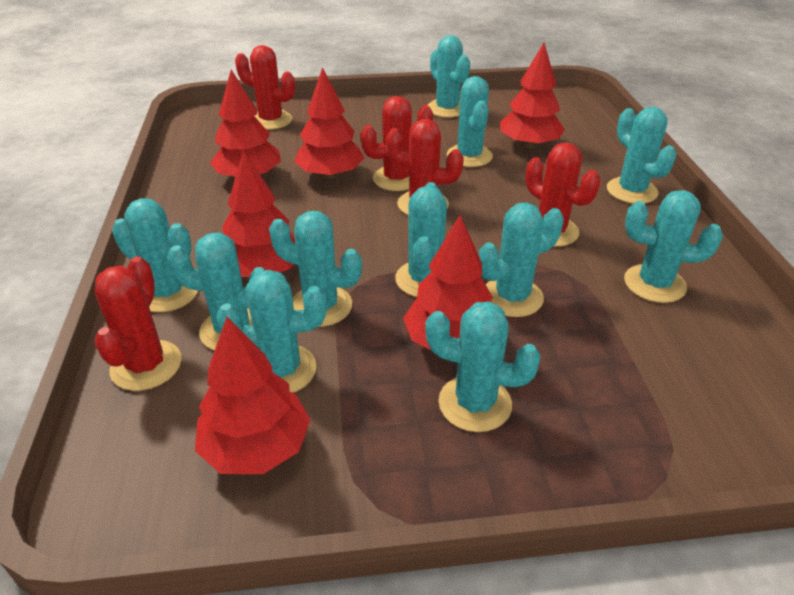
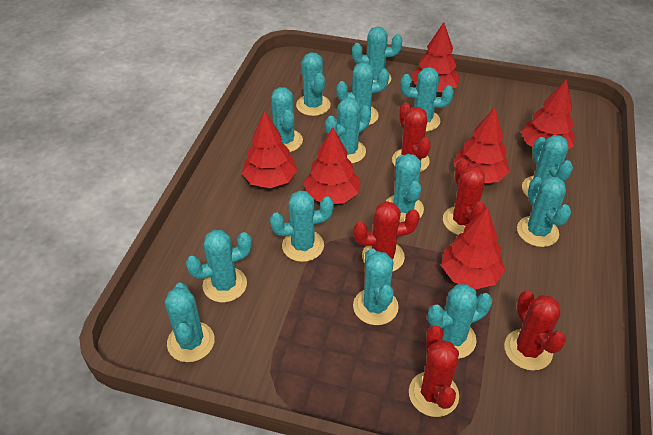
turquoise cactus: [112,198,198,312] [167,233,265,351] [216,270,326,393] [269,211,362,327] [395,182,447,297] [425,302,541,432] [428,35,470,118] [447,76,493,167] [479,203,564,317] [607,107,677,204] [624,190,723,303] = 11 -> [165,283,215,362] [186,230,252,302] [270,190,334,262] [271,87,303,152] [296,53,331,116] [325,98,371,164] [336,62,389,126] [352,27,403,85] [353,248,399,325] [386,154,424,222] [400,67,454,132] [427,284,492,359] [517,176,571,247] [522,135,573,197] = 14

